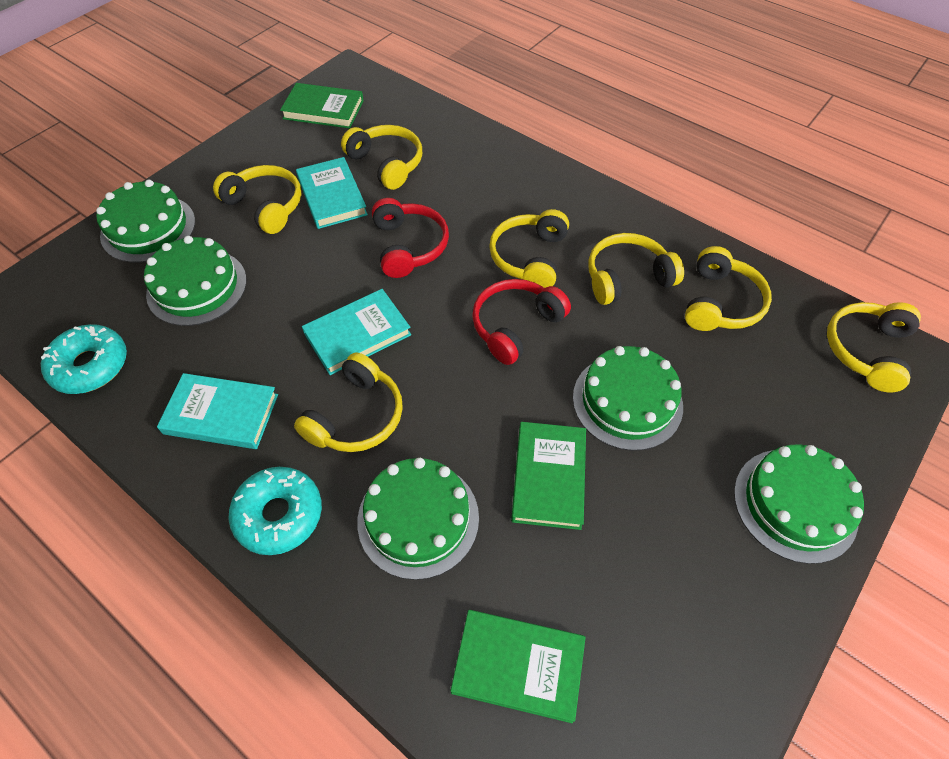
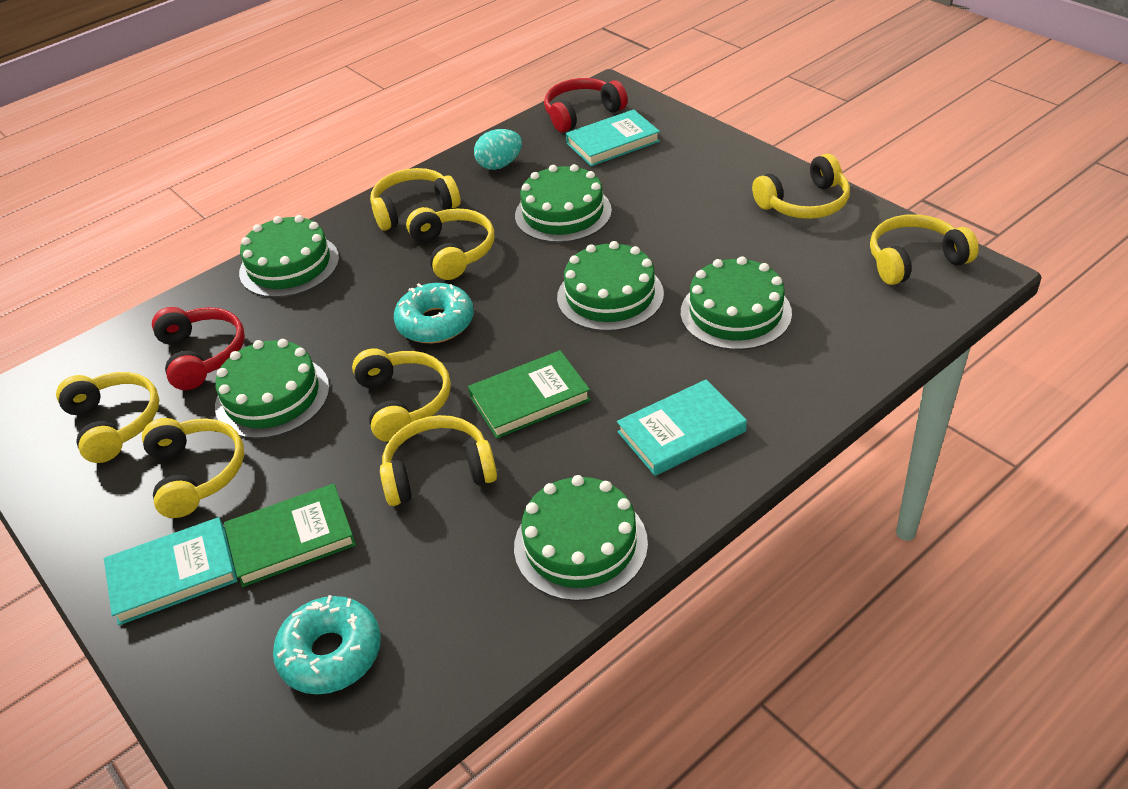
green book: [280,83,364,129] [450,610,586,723] [511,422,586,530] = 3 -> [224,484,356,587] [468,350,591,439] = 2
green cake: [96,180,195,263] [144,236,247,326] [357,458,479,580] [573,346,683,451] [734,444,864,564] = 5 -> [215,339,330,439] [239,215,339,298] [514,475,648,601] [515,164,612,243] [557,241,664,331] [681,256,792,350] = 6
turquoise egg: none = 0 -> [474,129,522,170] = 1
yellow headphones: [213,165,302,234] [294,352,403,452] [341,125,422,190] [489,209,569,288] [588,233,684,305] [685,246,772,331] [827,302,921,392] = 7 -> [56,372,159,463] [142,418,244,518] [352,348,451,442] [370,168,460,231] [380,415,497,506] [406,207,494,280] [752,153,850,219] [870,214,979,285] = 8

